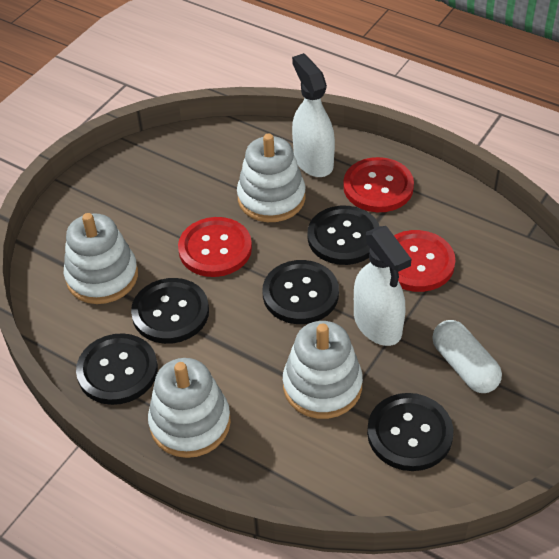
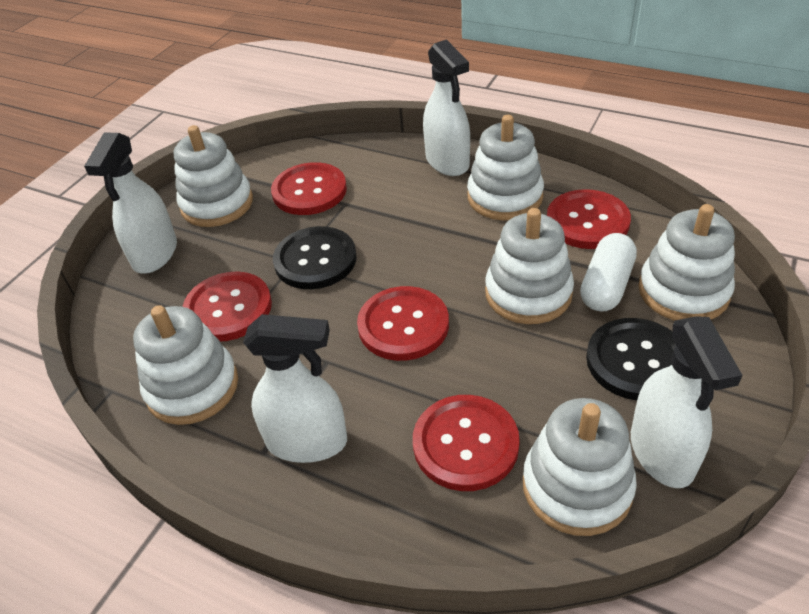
black button: [76,333,158,405] [131,278,209,344] [263,260,339,324] [308,206,379,265] [367,393,453,471] = 5 -> [273,226,357,289] [586,318,676,400] = 2
red button: [178,217,252,277] [343,157,414,212] [394,230,455,292] = 3 -> [182,271,272,341] [271,162,347,215] [357,286,449,361] [413,395,520,491] [547,189,631,249] = 5
white spray bottle: [292,53,335,177] [354,226,411,346] = 2 -> [84,132,177,274] [243,314,347,463] [423,39,470,176] [631,316,742,488] = 4
white stacking toy: [64,213,138,304] [148,358,231,458] [237,133,306,222] [283,321,363,419] = 4 -> [133,305,238,425] [174,125,253,227] [467,115,544,220] [485,208,574,324] [523,398,637,536] [639,204,735,321] = 6

